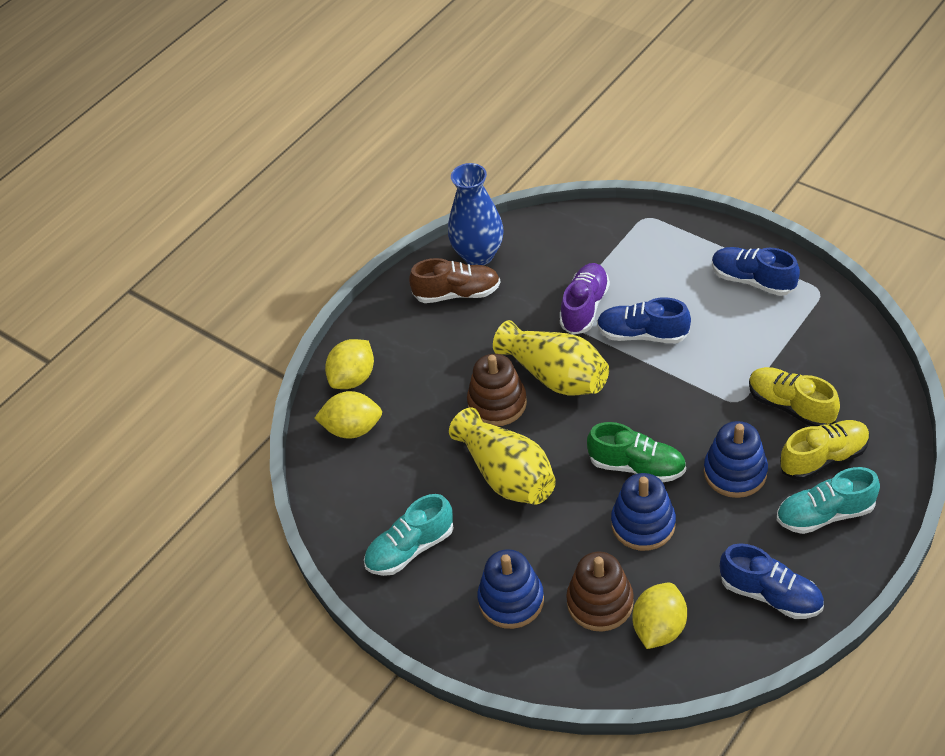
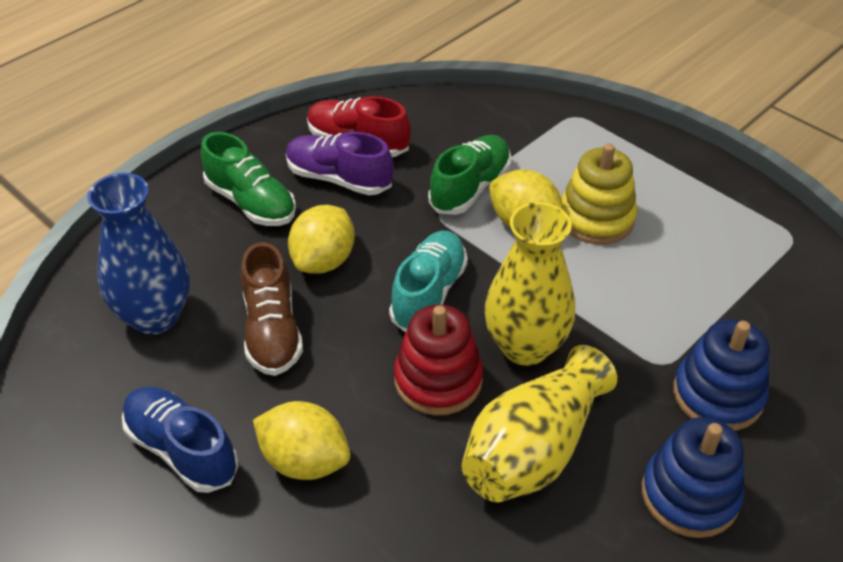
blue shoe: [597,297,691,343] [712,247,800,296] [720,543,824,619] = 3 -> [122,387,239,493] = 1
blue stacking toy: [477,549,544,629] [611,473,676,551] [704,421,768,498] = 3 -> [642,417,744,538] [673,319,769,431] = 2
brown stacking toy: [467,354,527,426] [566,551,634,632] = 2 -> none = 0
green shoe: [587,422,686,482] = 1 -> [200,132,296,226] [428,135,511,215] = 2
red shoe: none = 0 -> [307,96,411,157] = 1
red stacking toy: none = 0 -> [394,304,483,415] = 1
turquoise shoe: [364,494,454,576] [777,467,880,534] = 2 -> [389,231,468,333] = 1
yellow shoe: [749,367,840,426] [780,420,870,480] = 2 -> none = 0
yellow stacking toy: none = 0 -> [561,143,637,244] = 1

